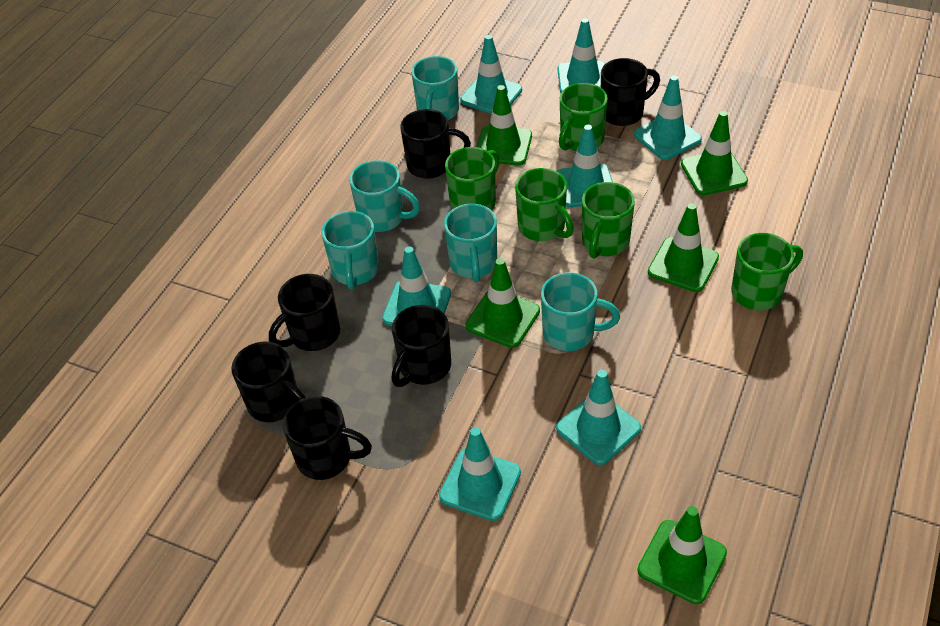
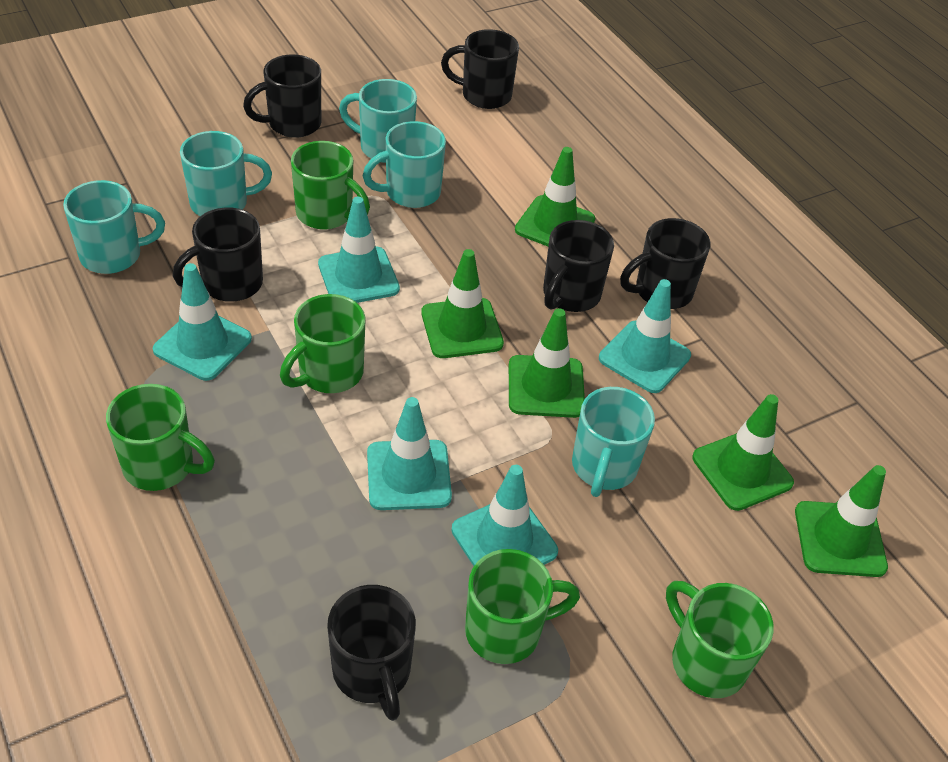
turquoise traffic cone: [382,246,451,326] [439,427,521,521] [460,35,522,114] [556,370,641,465] [557,125,613,208] [558,18,605,93] [634,75,702,160] = 7 -> [153,263,252,381] [318,197,400,303] [367,397,452,510] [452,465,558,566] [599,279,691,393] = 5

